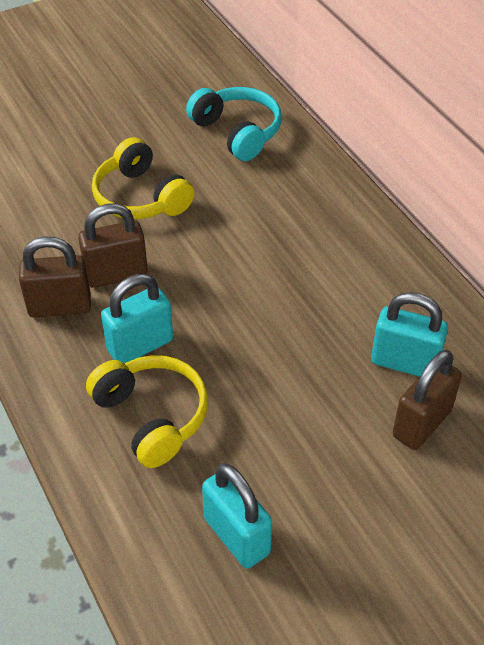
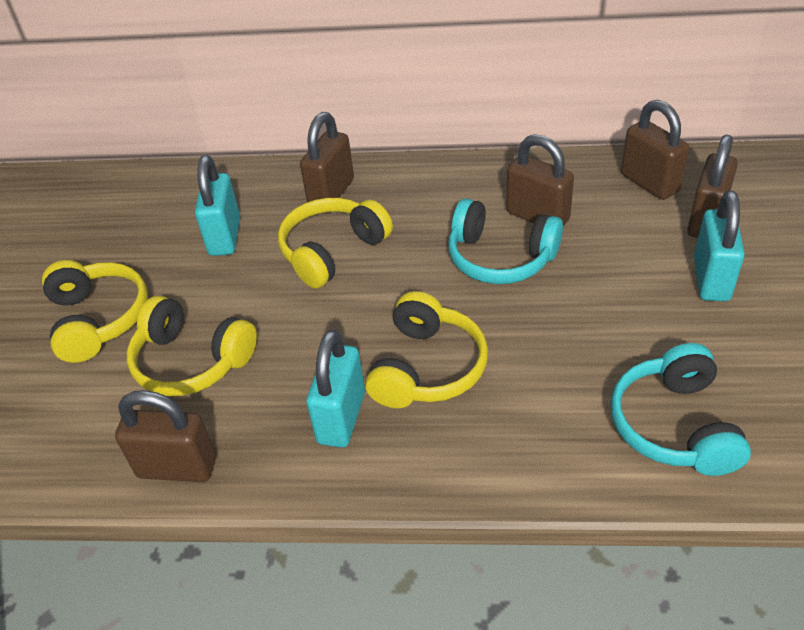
brown padlock: [19,236,91,318] [78,203,148,288] [393,350,462,450] = 3 -> [115,390,216,482] [300,112,354,202] [506,134,574,226] [621,100,689,200] [687,135,738,238] = 5
turquoise headphones: [186,87,282,161] = 1 -> [448,198,563,284] [610,343,751,476] = 2
yellow headphones: [86,355,208,468] [92,137,194,219] = 2 -> [42,260,148,363] [127,295,257,396] [278,198,393,288] [365,291,488,408] = 4

